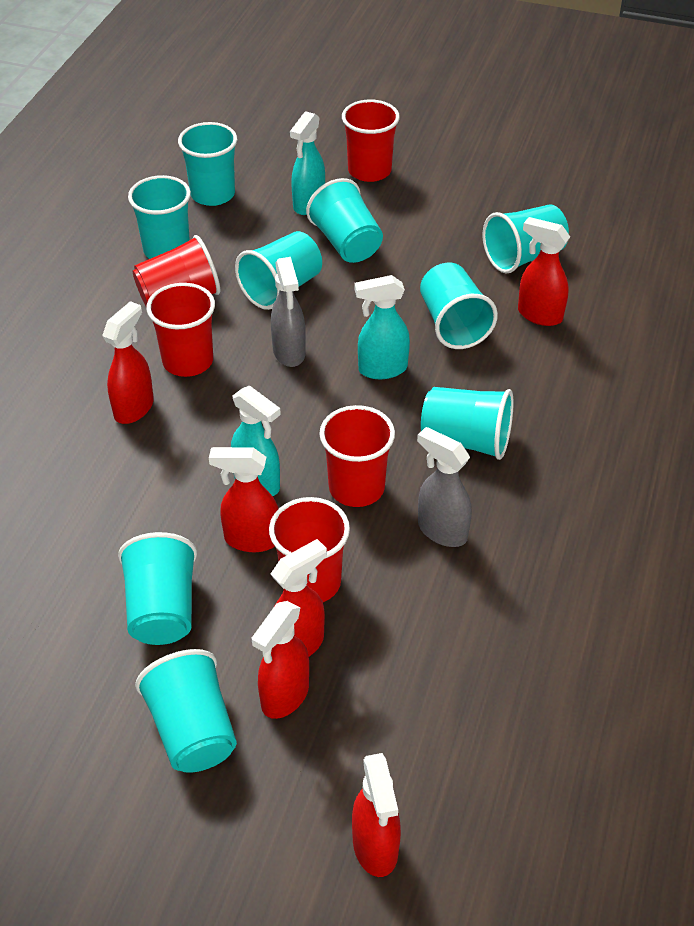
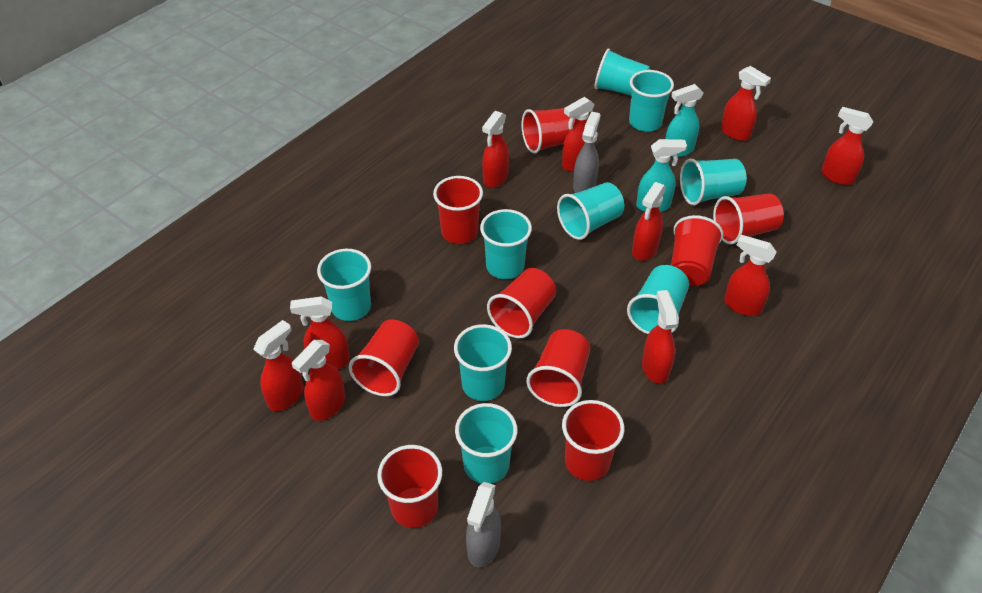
red cup: [133,235,220,308] [146,283,215,377] [269,497,350,602] [319,405,395,507] [342,100,400,182] = 5 -> [349,319,419,396] [377,445,442,528] [433,176,483,244] [487,268,556,339] [521,108,575,154] [526,329,590,407] [562,400,624,481] [671,215,723,286] [713,194,784,245] = 9
red spray bottle: [102,301,154,424] [209,447,279,552] [252,601,309,719] [271,539,327,656] [352,753,401,877] [518,217,570,326] = 6 -> [253,320,304,411] [290,296,350,369] [292,340,345,421] [482,111,509,187] [562,97,595,172] [632,182,666,261] [642,290,678,384] [721,66,771,141] [724,235,777,316] [821,107,873,185] = 10
turquoise spray bottle: [231,386,281,496] [290,111,325,215] [354,275,410,379] = 3 -> [636,139,687,212] [665,84,703,157] = 2

